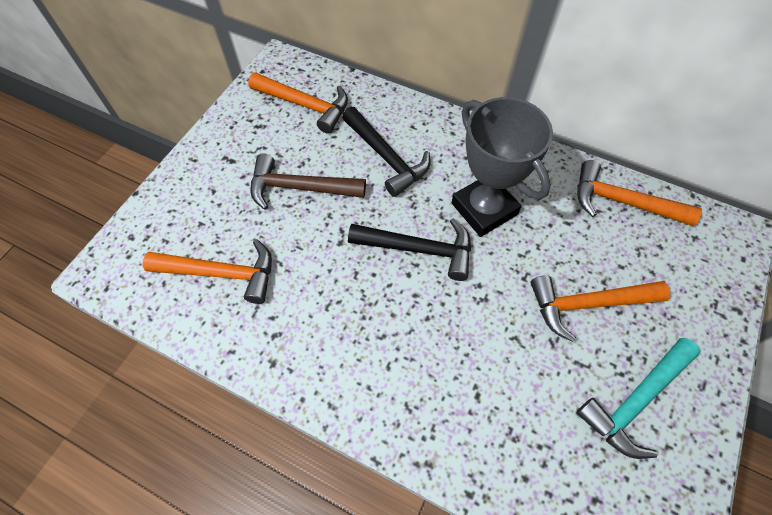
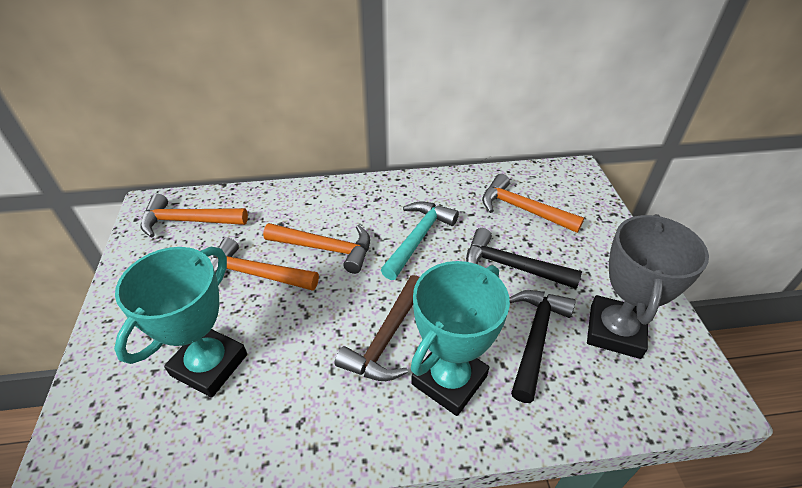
turquoise trophy: none = 0 -> [114,247,247,398] [411,261,510,416] = 2

